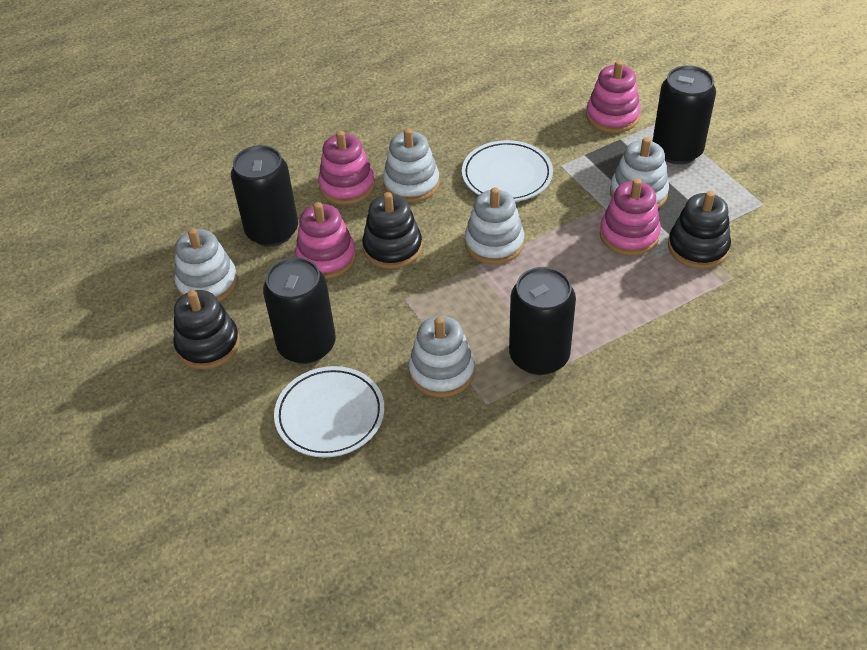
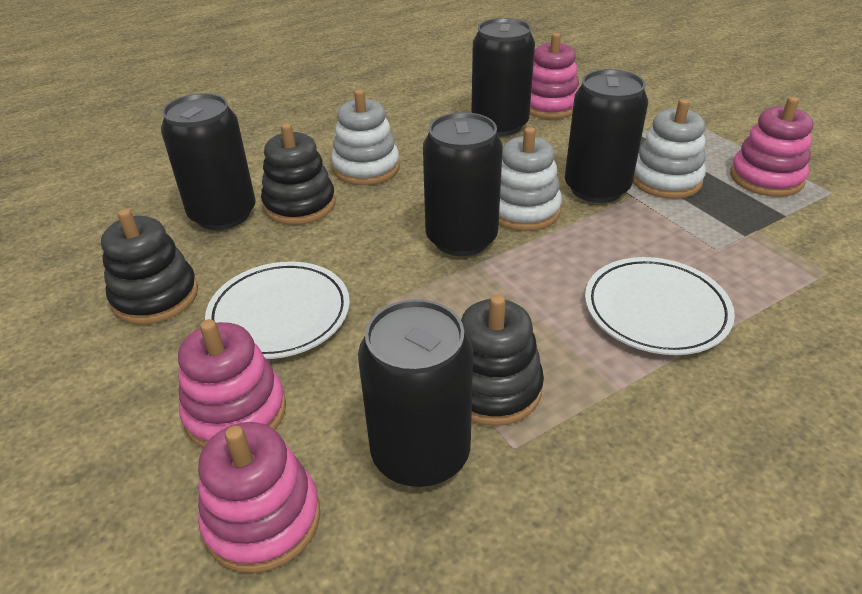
black can: [231,145,298,246] [263,257,336,364] [509,267,576,375] [652,65,716,164] = 4 -> [161,93,256,230] [358,299,473,487] [423,112,503,256] [471,18,535,136] [565,69,648,203] = 5
white stacking toy: [175,228,238,302] [383,128,439,203] [408,316,475,397] [465,187,524,264] [610,137,669,208] = 5 -> [331,89,400,185] [499,127,562,231] [633,99,706,199] = 3

